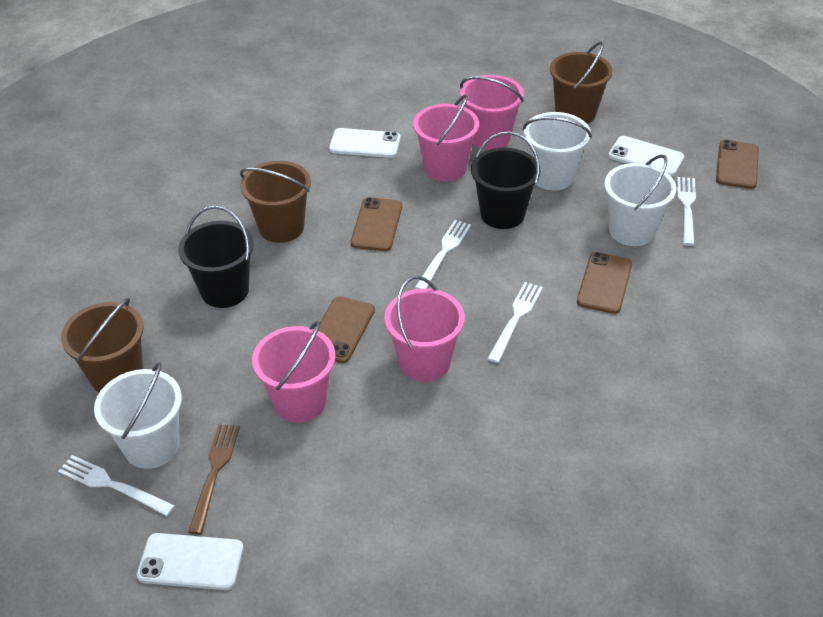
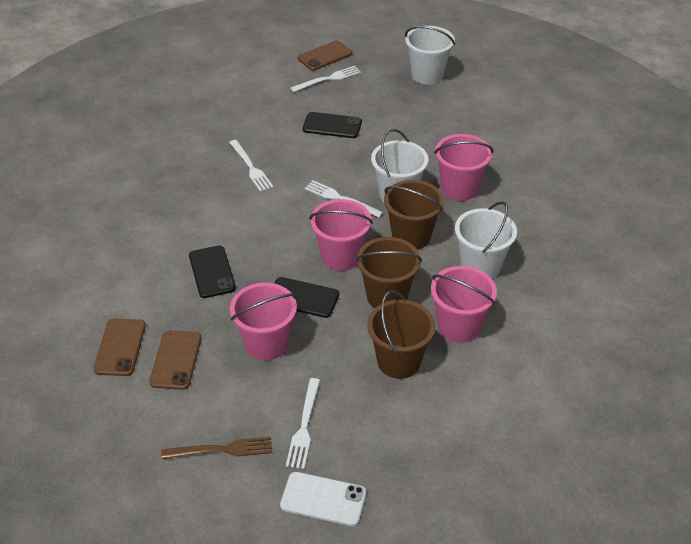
black bucket: [178,206,254,308] [471,132,541,229] = 2 -> none = 0
black phone: none = 0 -> [189,245,236,298] [274,277,339,318] [303,112,362,138] = 3
brown phone: [318,296,375,363] [351,197,402,251] [577,252,632,314] [716,140,759,189] = 4 -> [93,318,146,376] [149,330,201,390] [298,40,353,71] = 3
white phone: [137,533,244,590] [329,128,401,158] [608,136,684,176] = 3 -> [280,472,366,526] = 1

